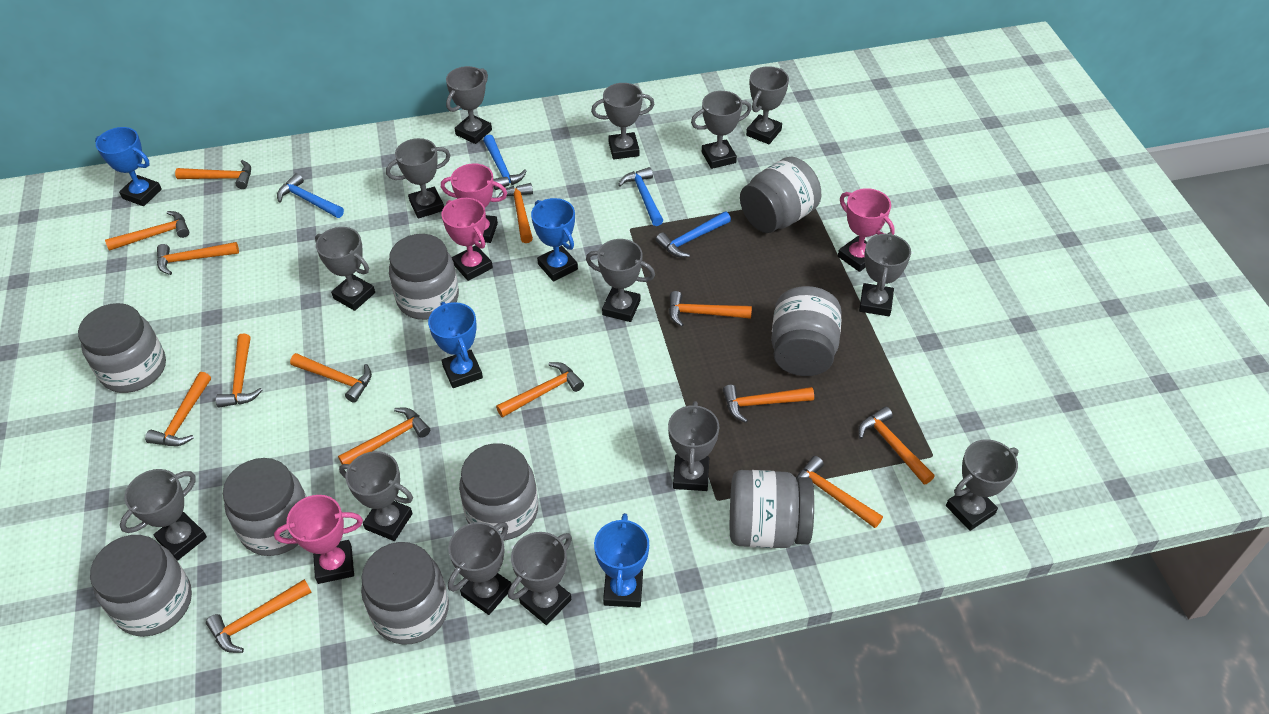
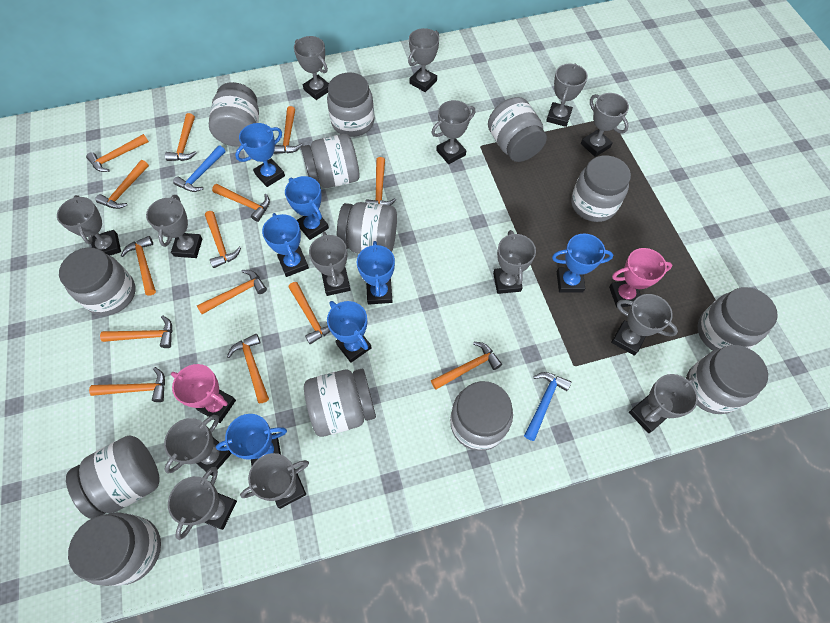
blue hammer: [277,173,344,218] [483,134,527,190] [618,167,664,226] [656,211,731,257] = 4 -> [173,145,226,192] [524,372,571,441] = 2
blue trophy: [95,127,162,206] [428,302,483,388] [531,198,578,281] [594,513,649,608] = 4 -> [216,414,287,465] [235,123,285,187] [262,213,309,277] [285,176,329,240] [327,301,372,363] [356,241,395,305] [552,234,613,293] = 7
grey jar: [78,303,166,393] [90,535,192,637] [223,458,307,556] [361,542,449,645] [389,234,459,320] [459,443,538,541] [730,470,814,548] [740,156,821,233] [771,286,842,376] = 9 -> [59,248,136,316] [66,436,160,519] [68,512,161,586] [209,82,259,147] [301,134,359,188] [304,369,376,437] [327,73,374,137] [337,202,397,253] [450,381,513,451] [488,97,547,162] [571,156,631,222] [686,345,768,414] [698,287,777,351] = 13
pink trophy: [274,495,363,584] [441,163,507,243] [442,198,493,281] [838,188,895,272] = 4 -> [171,364,236,423] [609,248,672,308] = 2

